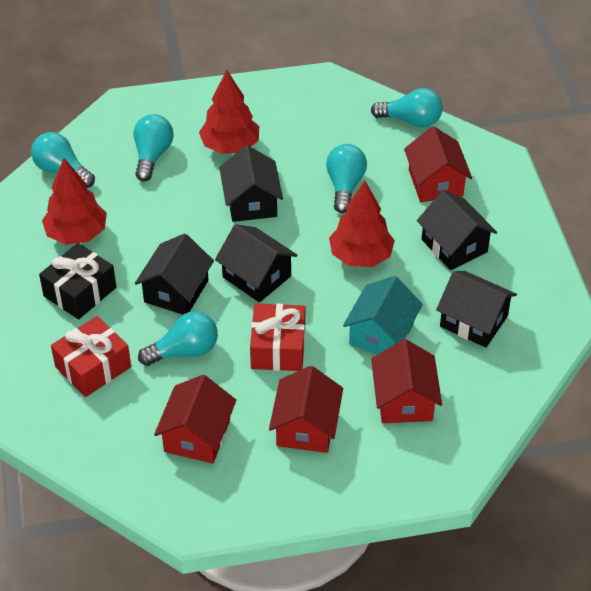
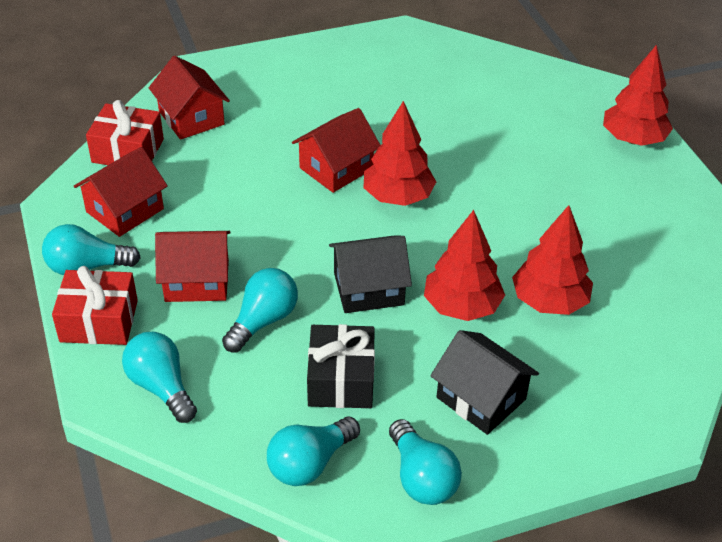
black house: [135,233,214,315] [215,224,298,302] [219,145,283,222] [417,190,497,270] [436,271,517,348] = 5 -> [329,235,412,313] [430,330,539,435] = 2
red tree: [42,158,107,245] [199,70,259,154] [329,181,395,267] = 3 -> [363,101,436,206] [424,210,505,321] [512,205,593,315] [603,45,673,146] = 4
turquoise house: [343,276,423,355] = 1 -> none = 0

